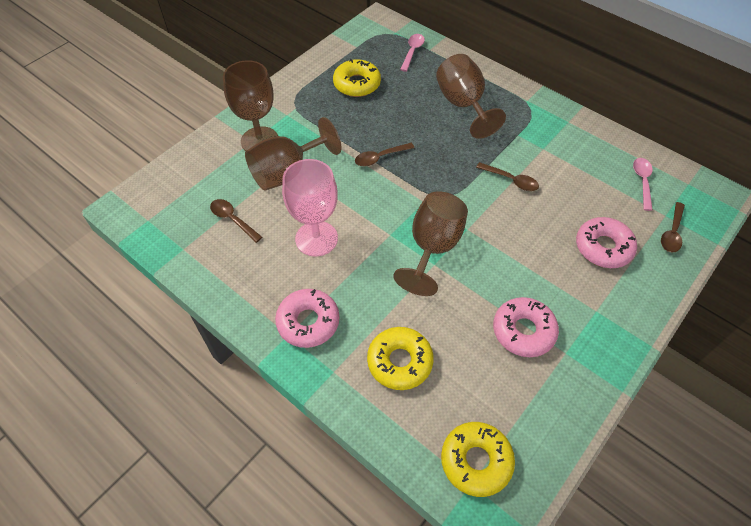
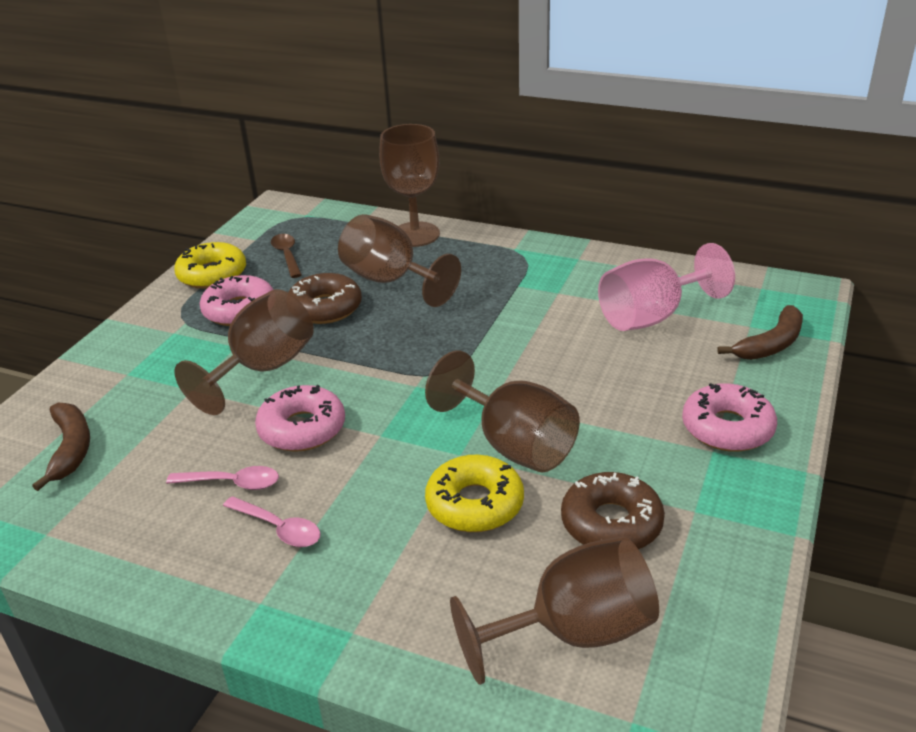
brown banana: none = 0 -> [32,403,90,491] [718,305,803,360] = 2
brown donut: none = 0 -> [288,273,362,324] [561,472,665,549] = 2
brown goblet: [223,60,278,151] [245,117,341,190] [393,191,468,296] [436,54,506,139] = 4 -> [174,289,314,415] [338,214,461,307] [379,124,440,247] [425,350,580,473] [450,537,659,685] = 5
brown spoon: [210,199,262,243] [355,143,414,166] [476,162,539,191] [661,202,685,253] = 4 -> [271,234,302,278] = 1
yellow donut: [333,59,381,97] [367,327,434,390] [441,422,515,497] = 3 -> [174,242,246,289] [425,455,524,532] = 2

